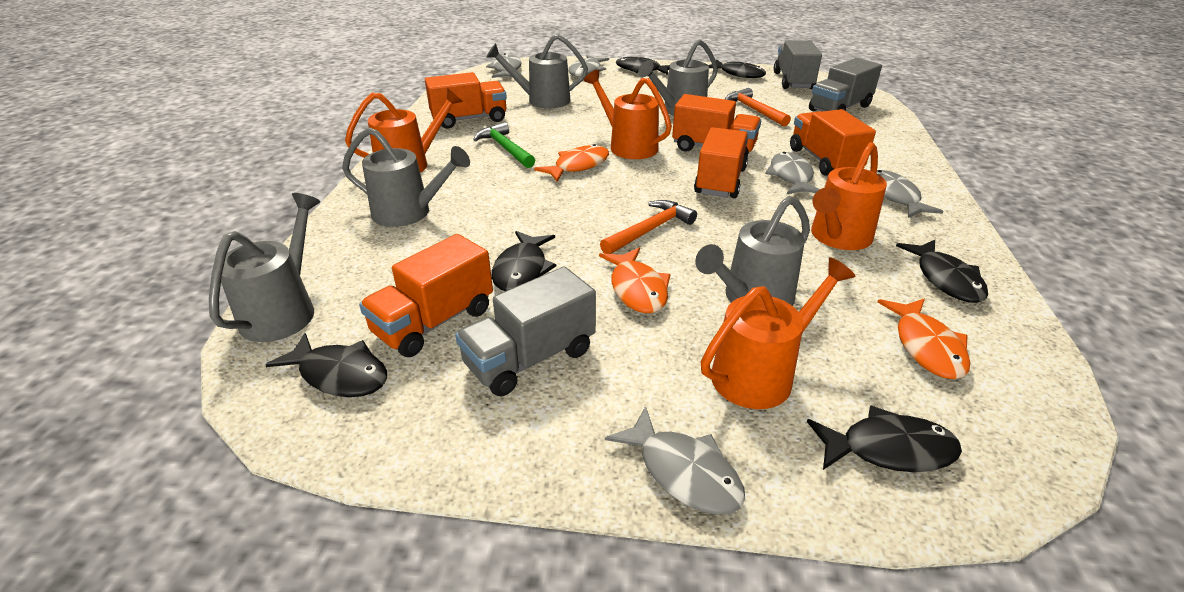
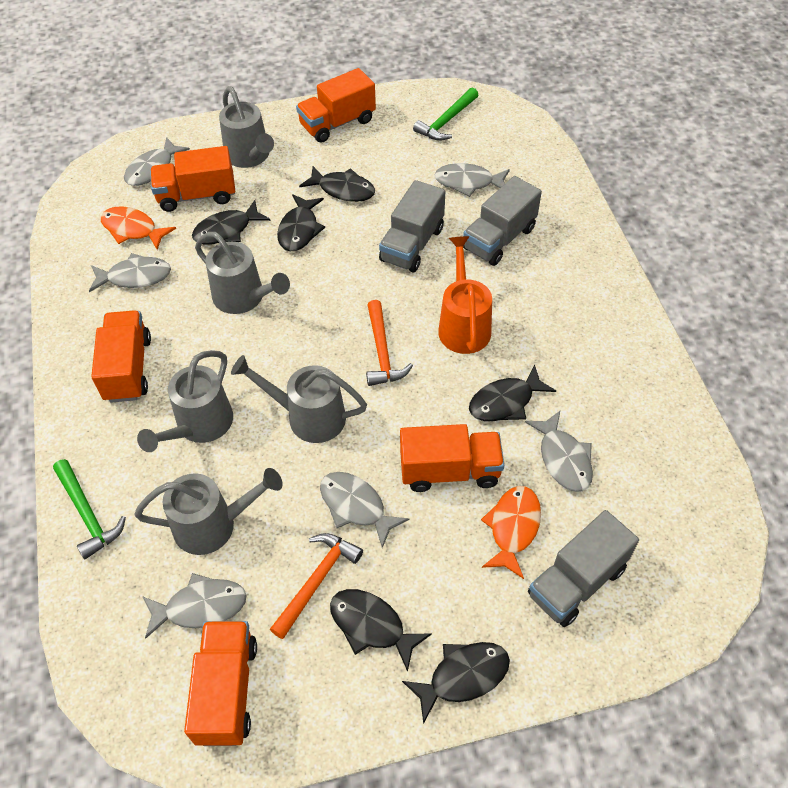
green hammer: [473,122,535,168] = 1 -> [53,459,126,559] [413,87,478,141] = 2
grey fish: [486,53,522,78] [568,55,609,77] [605,406,745,515] [765,152,820,195] [877,170,944,218] = 5 -> [89,253,171,292] [124,137,190,186] [142,573,247,639] [320,472,409,548] [434,163,510,197] [525,411,593,492] = 6
orange fish: [534,144,609,182] [599,248,671,313] [877,298,970,379] = 3 -> [101,206,176,250] [481,486,541,579] = 2
orange watering can: [345,88,463,173] [584,70,672,159] [701,257,856,409] [811,142,887,250] = 4 -> [438,236,492,354] = 1

